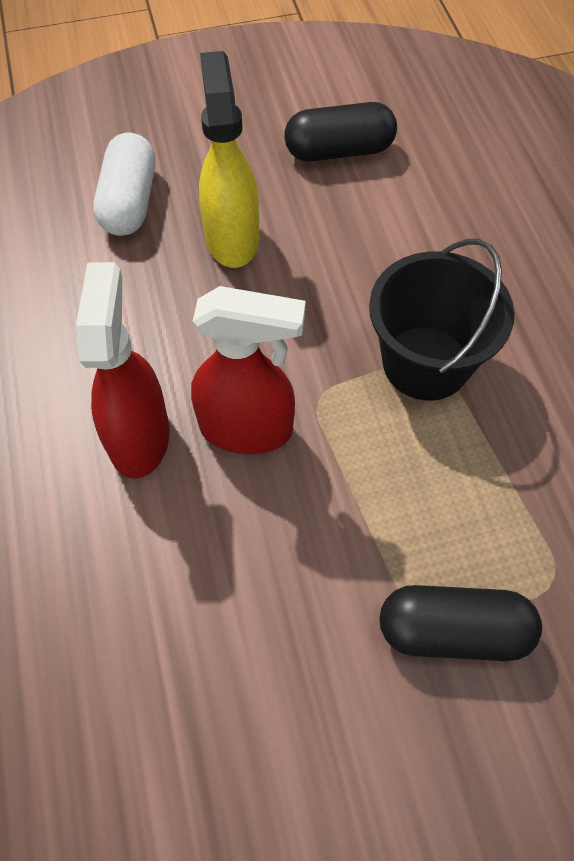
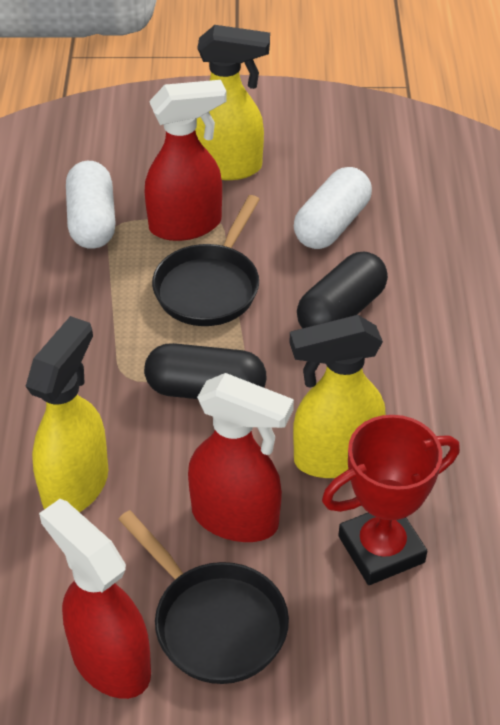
black bucket: [369,239,515,400] = 1 -> none = 0
black pan: none = 0 -> [118,510,289,684] [152,195,260,326] = 2
red spray bottle: [76,262,170,479] [191,286,306,454] = 2 -> [39,499,151,699] [144,80,227,241] [188,373,294,542] = 3
red trophy: none = 0 -> [322,415,460,585] = 1
white capsule: [93,132,155,236] = 1 -> [66,161,116,249] [294,167,372,249] = 2
yellow spray bottle: [199,51,259,268] = 1 -> [26,316,109,512] [195,25,270,180] [289,315,385,478] = 3

